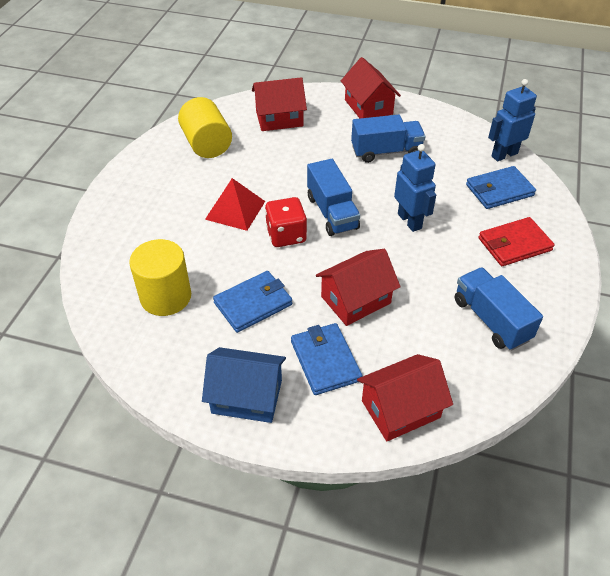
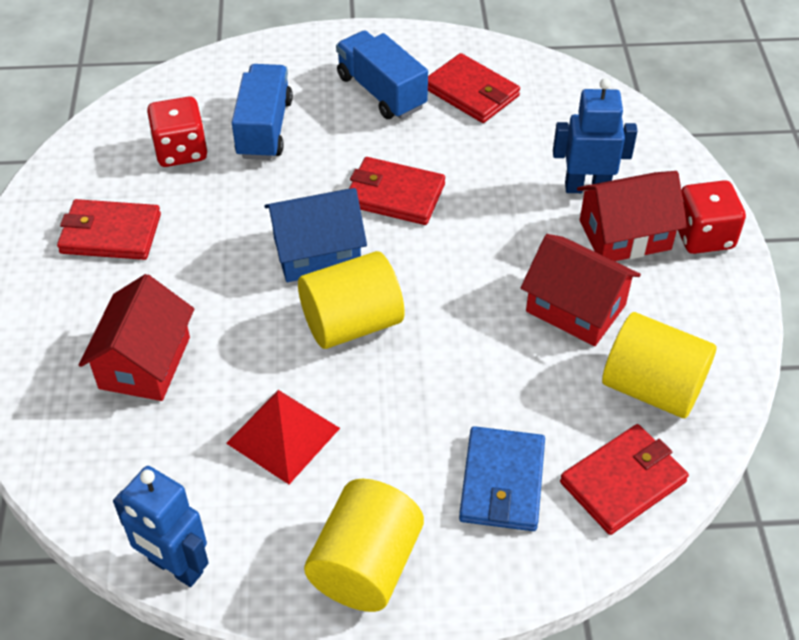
blue truck: [307,159,360,236] [351,115,425,163] [455,267,543,351] = 3 -> [232,64,293,160] [336,30,428,119] = 2
blue wallet: [213,271,292,333] [291,323,362,395] [466,166,536,209] = 3 -> [459,426,545,531] = 1
red dice: [265,197,307,247] = 1 -> [147,96,207,167] [678,180,746,254] = 2
red house: [252,77,307,131] [316,249,400,326] [341,57,401,118] [357,354,453,441] = 4 -> [79,274,194,401] [521,234,641,346] [577,171,687,261] = 3
red wallet: [478,217,555,266] = 1 -> [57,199,161,260] [349,157,445,225] [428,53,520,123] [560,424,689,535] = 4
yellow cylinder: [129,239,191,316] [178,97,232,158] = 2 -> [298,251,404,349] [304,479,424,612] [602,312,717,418] = 3

